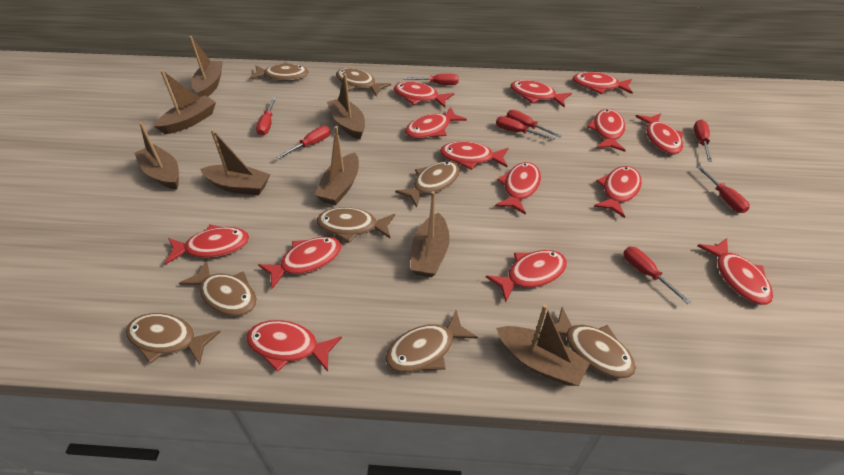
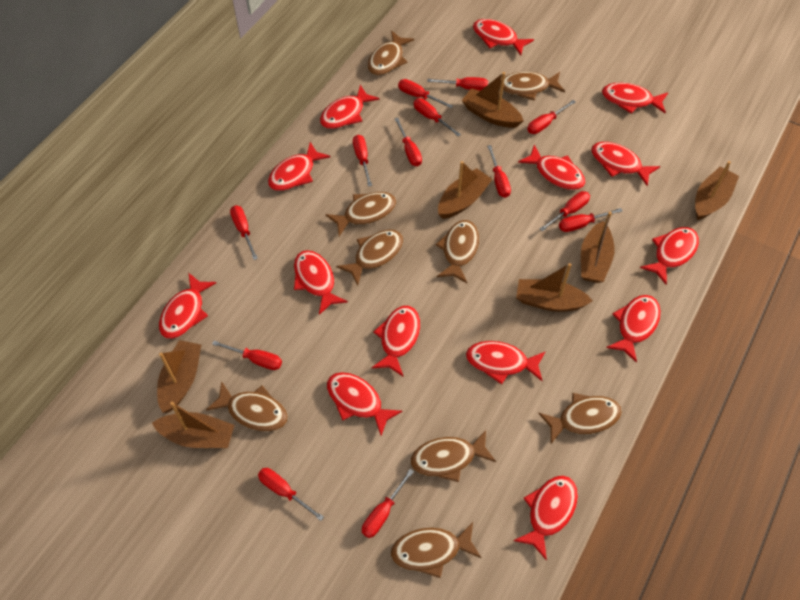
brown boat: [134,122,179,189] [154,70,216,134] [189,36,223,97] [200,129,270,195] [315,126,359,205] [327,74,365,139] [411,191,450,277] [496,304,590,386] = 8 -> [152,402,234,448] [157,340,201,413] [438,161,492,219] [462,72,524,128] [516,263,593,312] [581,212,615,283] [695,161,739,220] = 7
brown fish: [126,313,220,365] [179,260,257,316] [249,62,309,81] [317,207,395,243] [336,68,391,96] [385,310,478,372] [395,161,460,207] [540,307,636,378] = 8 -> [206,381,288,431] [325,192,396,236] [337,230,403,285] [368,31,414,76] [391,522,481,578] [411,430,496,482] [436,220,479,283] [500,72,565,101] [538,393,622,443] = 9
red screwdriver: [256,97,276,136] [277,126,330,159] [404,74,459,85] [496,116,555,140] [507,110,562,138] [624,247,691,304] [694,120,712,162] [696,166,750,213] = 8 -> [212,341,282,370] [230,205,258,260] [258,468,324,521] [353,135,372,187] [362,469,414,538] [394,118,422,166] [398,79,453,108] [414,98,461,137] [427,77,488,91] [487,145,511,198] [527,100,576,134] [540,191,590,232] [559,208,623,232] = 13

